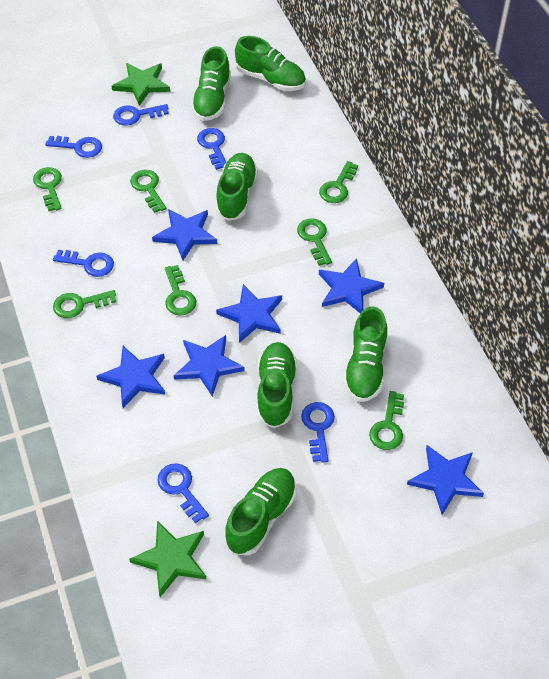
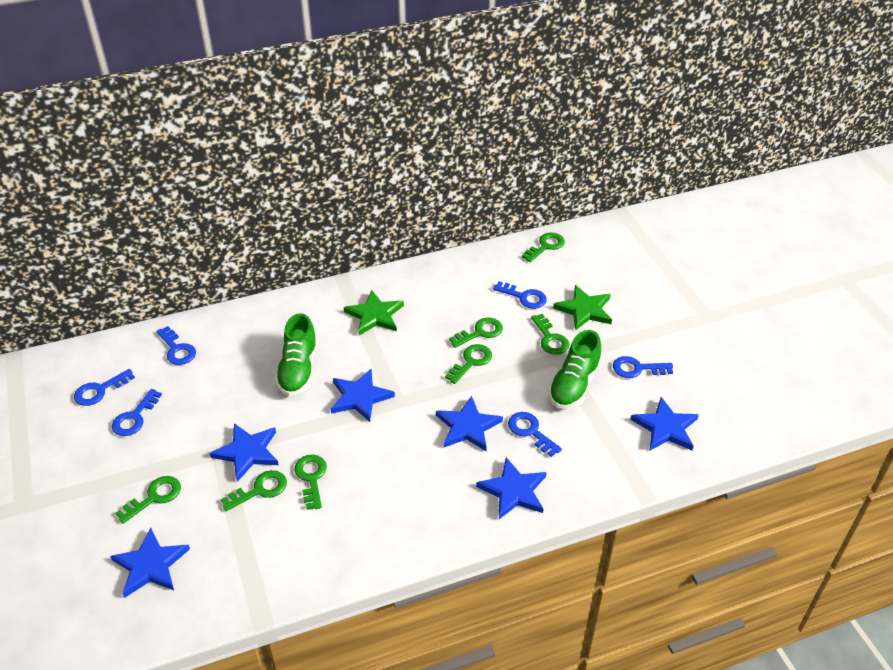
green shoe: [191,46,231,121] [216,153,258,221] [225,468,296,555] [235,36,306,91] [257,342,297,428] [344,306,387,402] = 6 -> [275,313,318,396] [548,330,602,409] = 2

